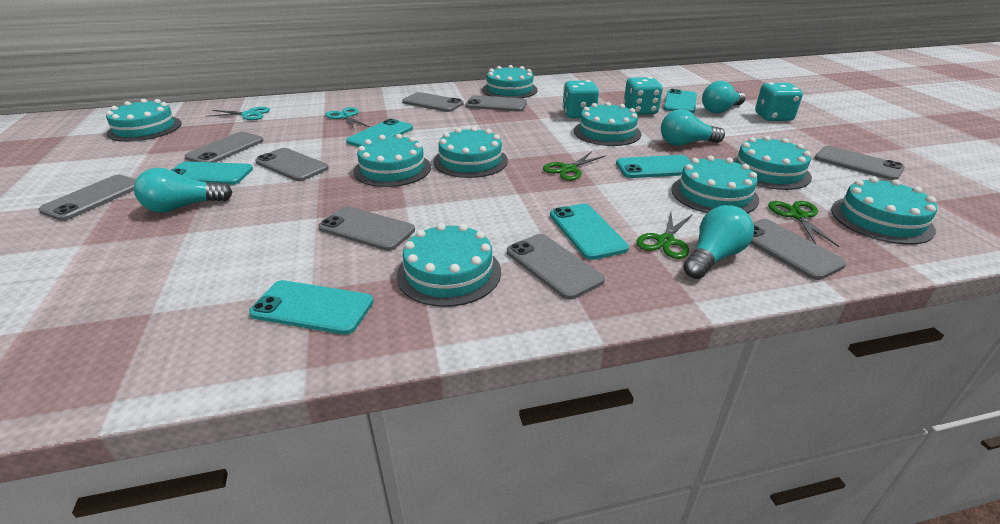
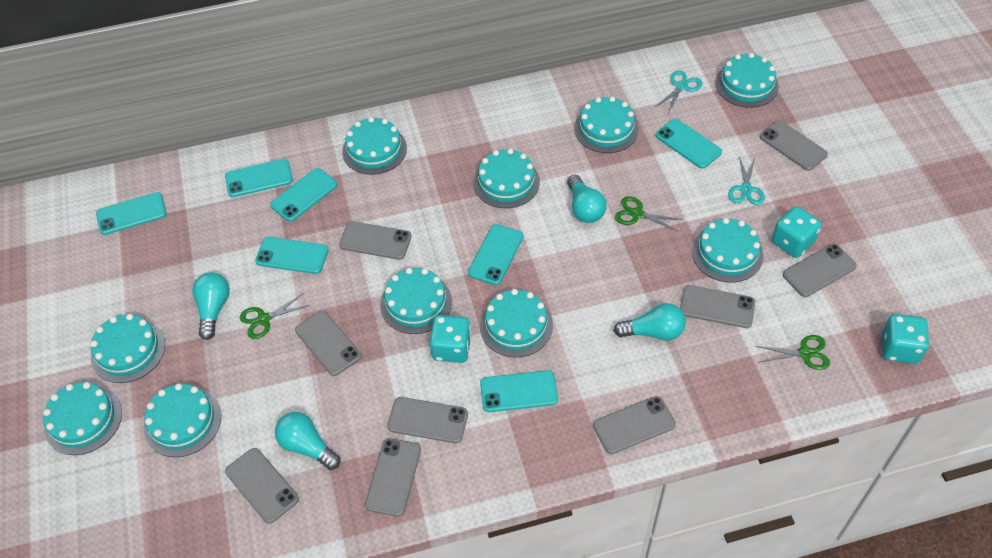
turquoise cake: [106,99,182,142] [354,134,431,187] [396,223,501,307] [433,127,508,178] [482,65,538,98] [574,102,641,146] [671,155,759,213] [733,136,812,190] [831,177,937,244] = 9 -> [43,382,122,455] [91,314,165,383] [144,383,221,457] [342,117,407,175] [380,268,452,334] [473,149,540,208] [480,289,553,357] [574,96,639,153] [692,218,763,283] [715,53,779,108] = 10
turquoise phone: [171,161,253,185] [249,280,373,335] [346,119,413,147] [550,204,629,260] [616,155,691,178] [663,89,697,113] = 6 -> [96,192,166,235] [225,159,293,197] [255,237,329,274] [270,168,337,222] [468,224,523,285] [480,370,558,412] [656,119,722,169] = 7

